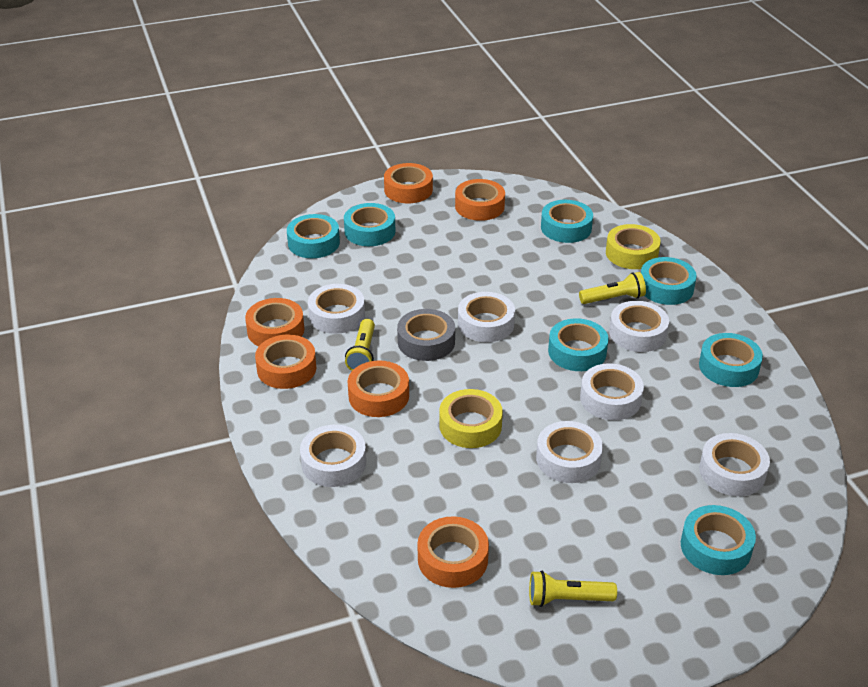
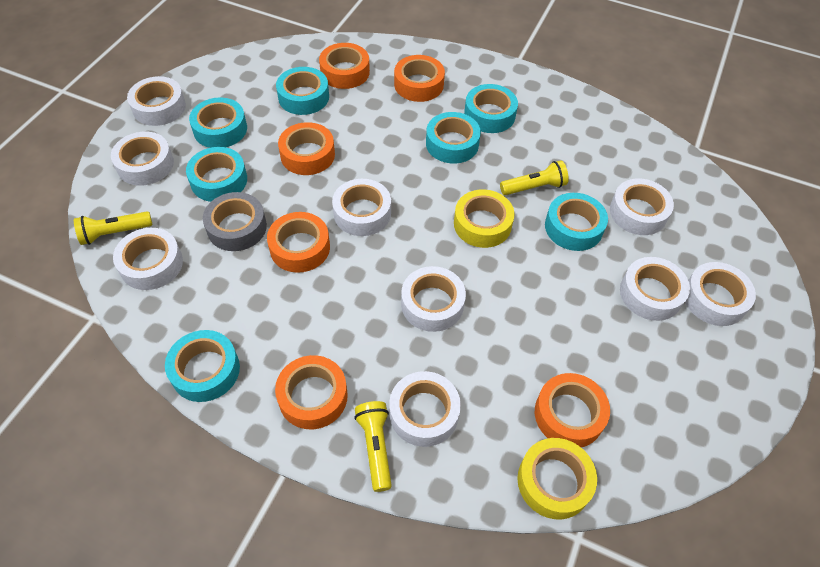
white tape: [300,425,366,487] [308,284,365,334] [458,292,515,342] [536,421,603,483] [580,363,644,420] [609,301,669,352] [699,433,770,496] = 7 -> [111,132,174,186] [113,228,183,290] [127,76,186,126] [332,179,391,236] [389,371,461,447] [401,266,466,332] [610,178,674,235] [620,257,690,321] [685,262,756,326] = 9

